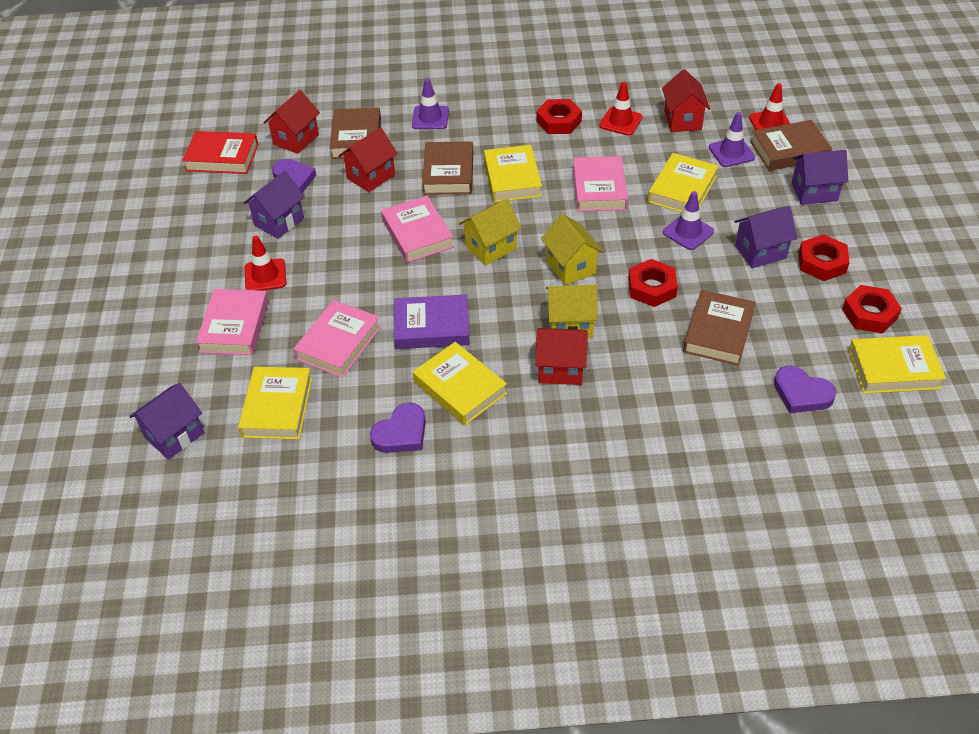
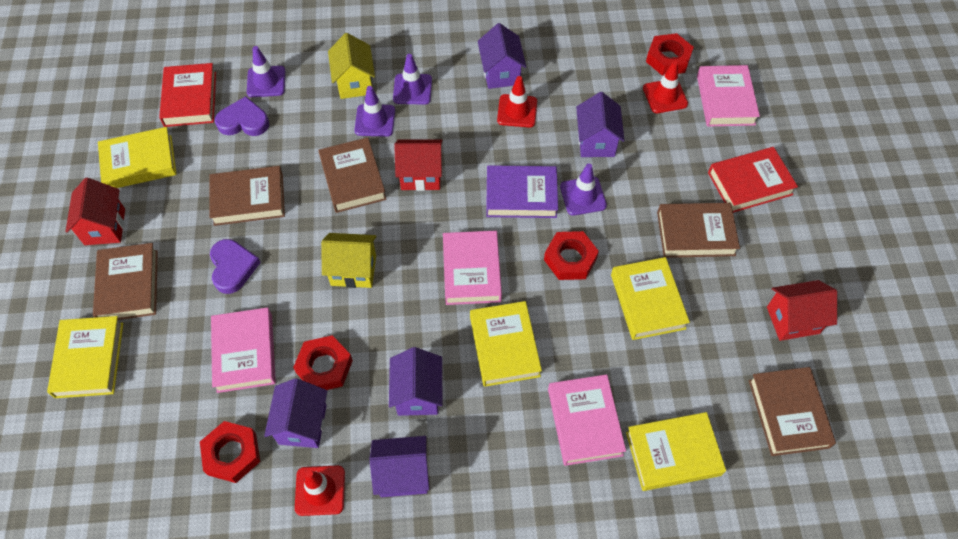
brown book: [330,107,381,159] [422,141,473,195] [683,290,756,366] [750,120,832,171] = 4 -> [93,243,158,320] [209,166,285,226] [318,137,387,213] [657,203,740,258] [749,367,836,456] = 5
purple heart: [272,159,316,193] [370,403,426,453] [774,366,837,413] = 3 -> [210,239,261,294] [215,96,269,136] = 2
purple house: [129,383,204,460] [243,171,305,239] [734,206,798,268] [792,150,848,205] = 4 -> [264,378,327,448] [370,436,429,497] [389,347,443,416] [478,23,526,89] [576,92,625,157] = 5
purple traffic cone: [412,78,449,129] [663,191,714,250] [709,112,755,167] = 3 -> [247,46,285,97] [354,86,395,137] [393,54,432,105] [560,163,607,216] = 4
red book: [182,131,258,174] = 1 -> [159,63,216,127] [708,147,798,213] = 2
red house: [263,90,320,154] [339,127,398,192] [535,328,588,385] [662,69,710,132] = 4 -> [65,178,125,245] [394,139,442,191] [767,280,837,341] = 3
yellow house: [459,199,522,265] [541,214,603,285] [546,285,598,338] = 3 -> [321,233,377,288] [328,33,375,99] = 2

